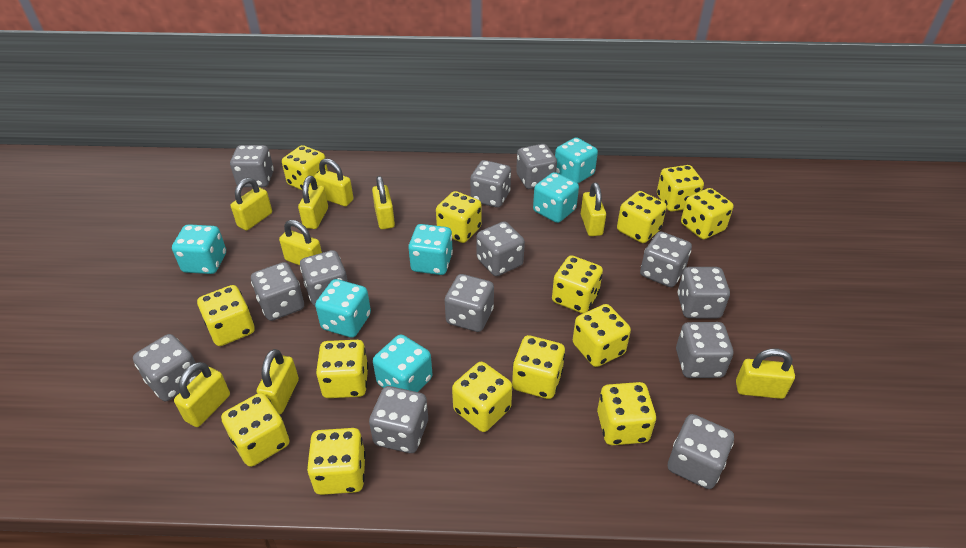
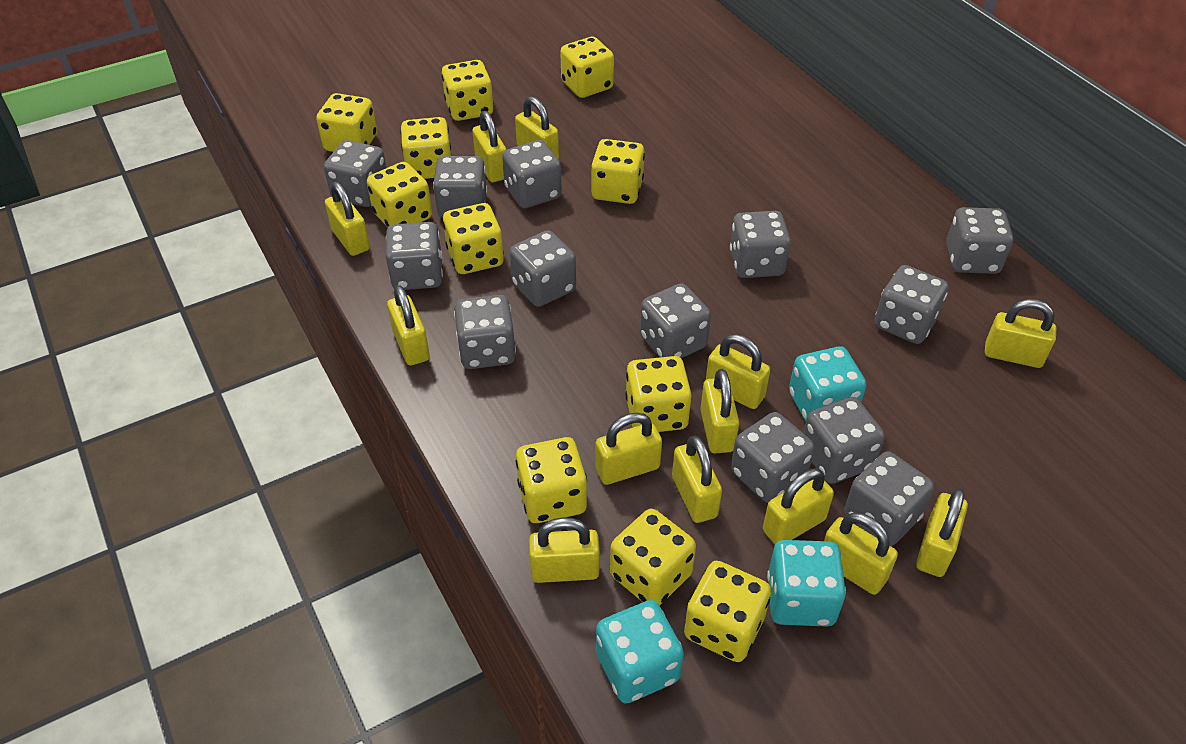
turquoise dice: [172,224,226,274] [315,279,371,338] [373,334,433,392] [408,224,453,275] [533,172,579,223] [555,137,598,183] = 6 -> [596,600,684,704] [767,540,846,626] [789,346,866,422] = 3
yellow dice: [197,285,255,346] [221,393,289,467] [282,145,328,190] [307,428,366,495] [316,340,368,398] [436,191,482,243] [452,362,512,432] [512,335,565,399] [552,255,603,313] [573,304,631,367] [597,382,656,445] [617,191,667,243] [657,165,704,211] [681,188,733,239] = 14 -> [316,93,377,152] [367,162,432,227] [400,117,451,179] [442,60,494,121] [443,203,504,274] [516,437,587,523] [560,37,614,98] [591,139,645,204] [610,509,696,606] [625,356,692,432] [684,561,771,662] = 11
yellow padlock: [174,362,230,427] [231,178,272,230] [257,349,299,414] [279,220,322,265] [298,176,328,229] [314,159,353,206] [372,176,395,229] [581,182,606,236] [736,348,795,399] = 9 -> [325,182,370,256] [387,285,430,366] [472,111,507,182] [515,96,559,159] [529,517,600,583] [595,413,662,485] [672,435,722,523] [700,369,739,453] [706,334,770,409] [763,468,834,544] [824,513,898,595] [916,488,968,577] [985,299,1056,368] = 13

